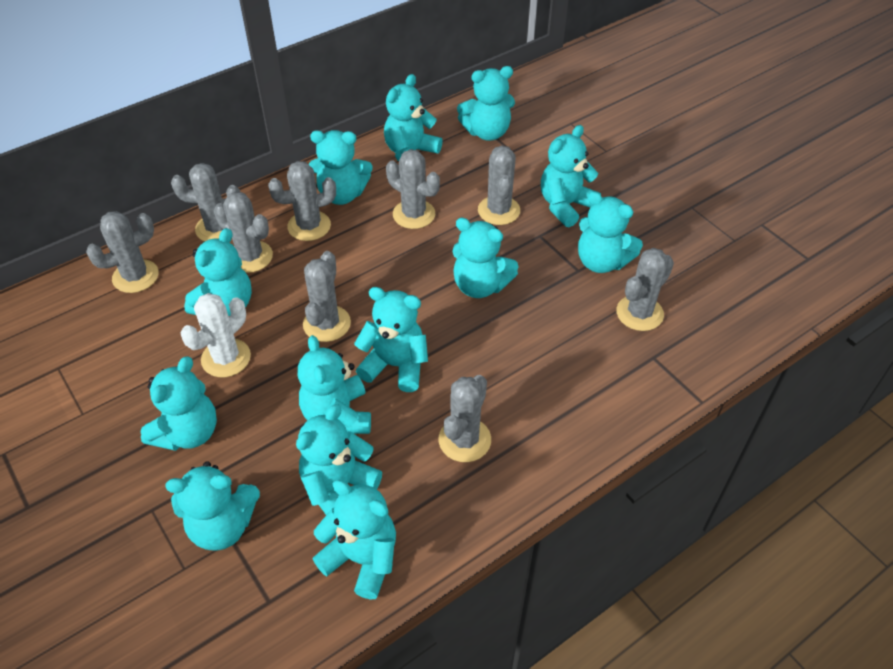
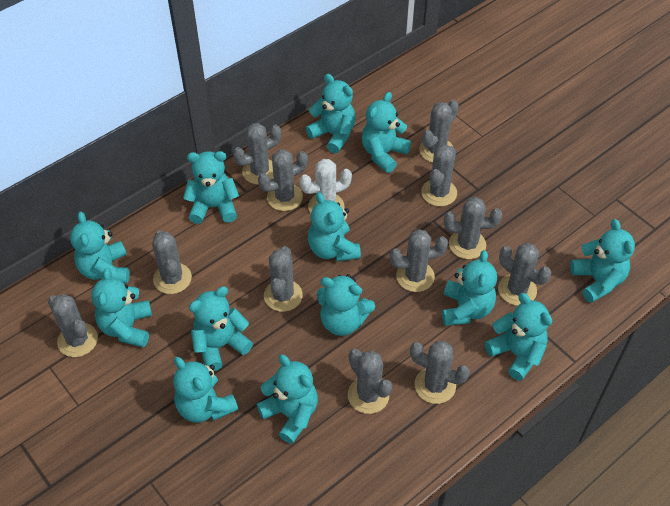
grey cactus: [86,211,159,293] [171,163,240,242] [214,192,273,273] [268,161,336,241] [303,251,351,342] [386,149,440,229] [438,375,491,462] [478,145,520,225] [616,248,674,331] = 9 -> [48,294,98,357] [152,230,192,294] [233,123,281,185] [258,149,308,211] [264,246,303,312] [348,349,392,414] [390,229,448,292] [410,341,470,404] [419,100,459,163] [421,145,457,206] [444,197,502,259] [498,243,551,306] = 12

